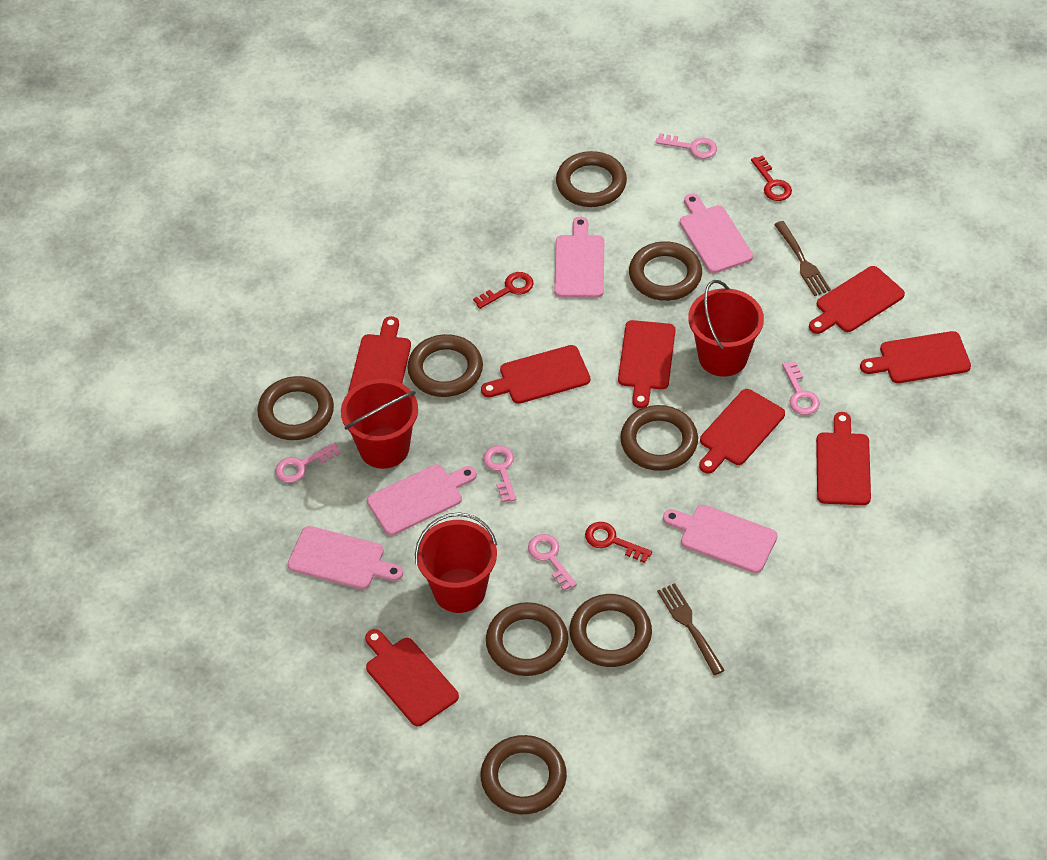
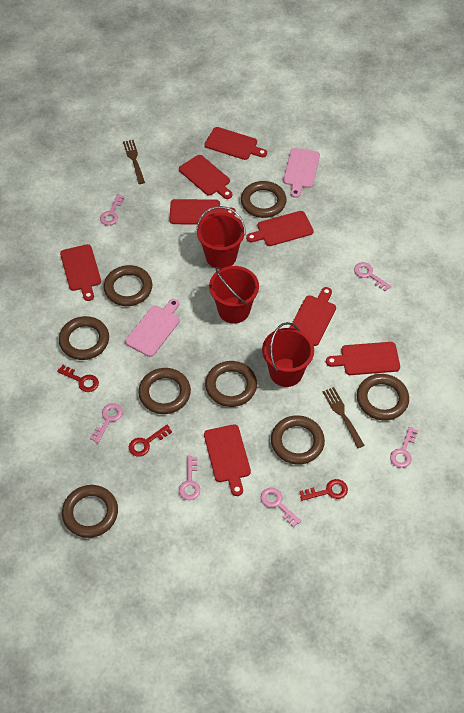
pink cutting board: [288,526,403,589] [367,465,477,535] [554,217,604,298] [663,505,777,573] [680,194,753,273] = 5 -> [125,299,180,357] [283,148,320,198] = 2
pink key: [275,443,341,483] [483,446,516,502] [528,534,577,591] [656,133,717,159] [782,361,820,415] = 5 -> [90,403,123,443] [100,194,125,225] [179,456,200,500] [261,488,301,527] [354,262,391,291] [390,427,418,468] = 6

